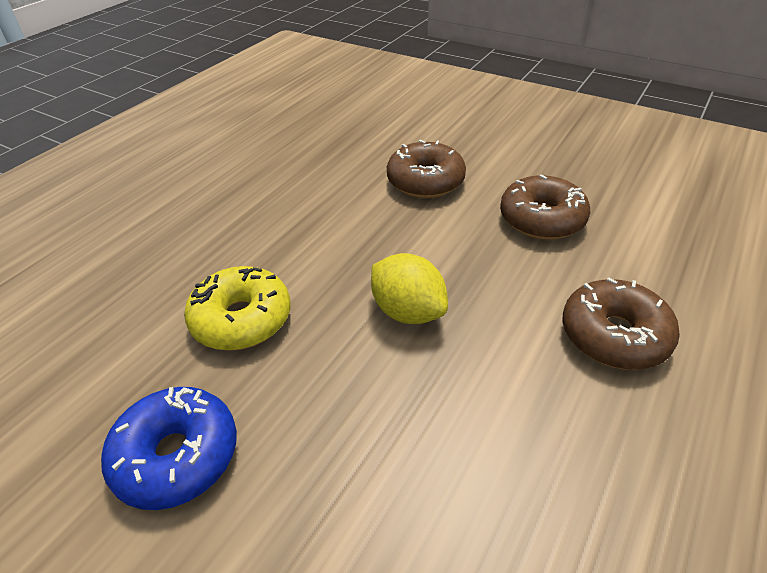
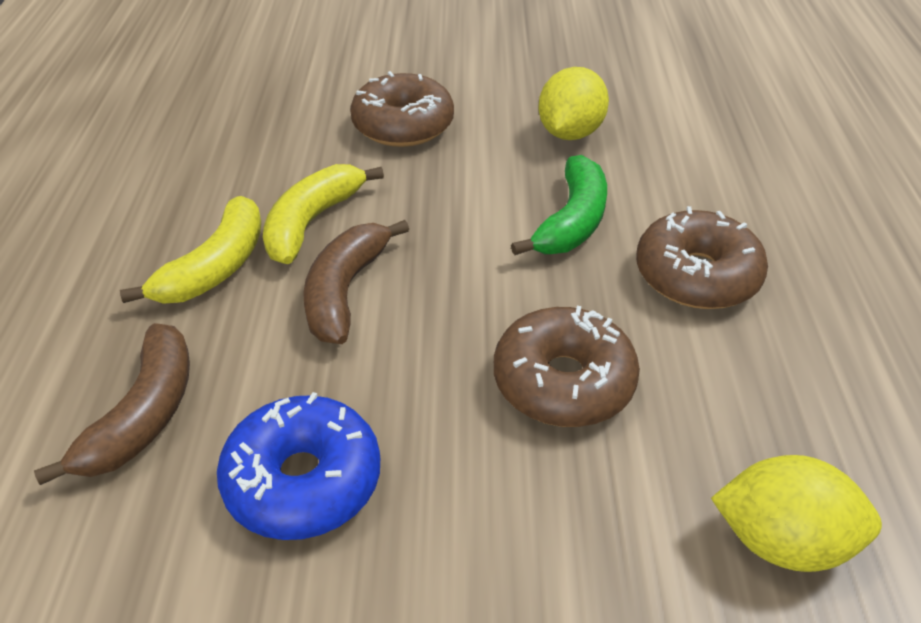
brown banana: none = 0 -> [34,323,190,485] [303,220,409,344] = 2
green banana: none = 0 -> [511,155,607,255] = 1
yellow banana: none = 0 -> [120,196,261,304] [263,164,384,264] = 2
yellow donut: [184,266,290,351] = 1 -> none = 0
yellow lemon: [371,253,448,324] = 1 -> [538,67,609,140] [711,455,882,572] = 2

